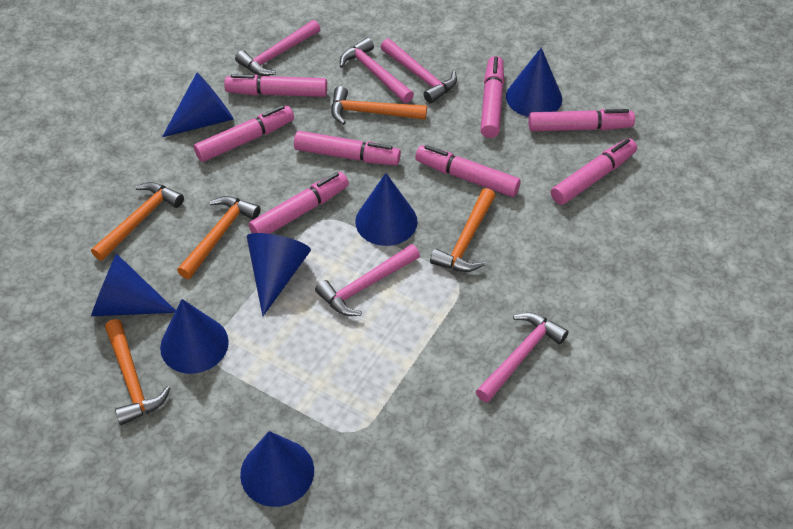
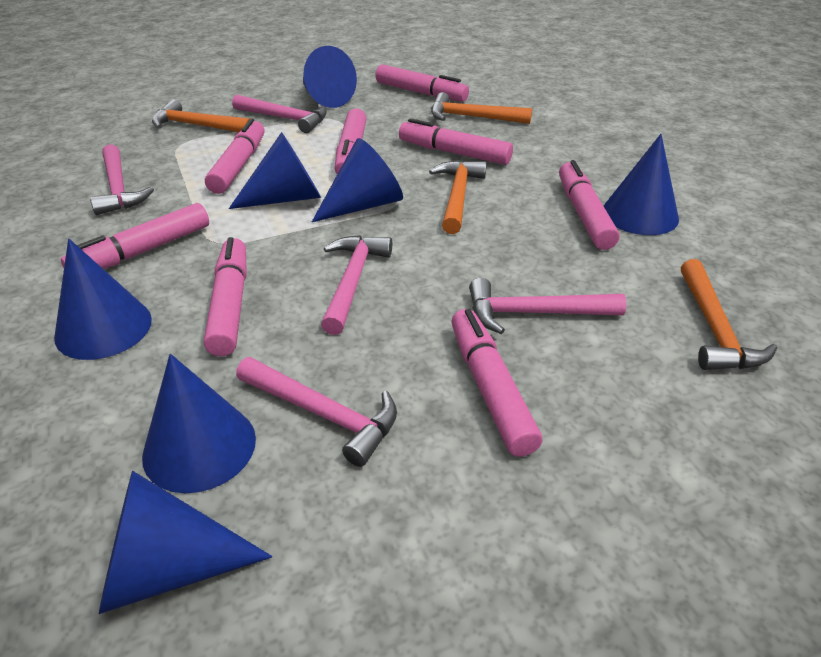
orange hammer: [91,182,184,261] [105,319,171,425] [177,196,260,279] [331,86,427,125] [430,188,495,272] = 5 -> [152,99,250,132] [429,160,487,234] [431,92,532,124] [681,259,777,370] = 4

